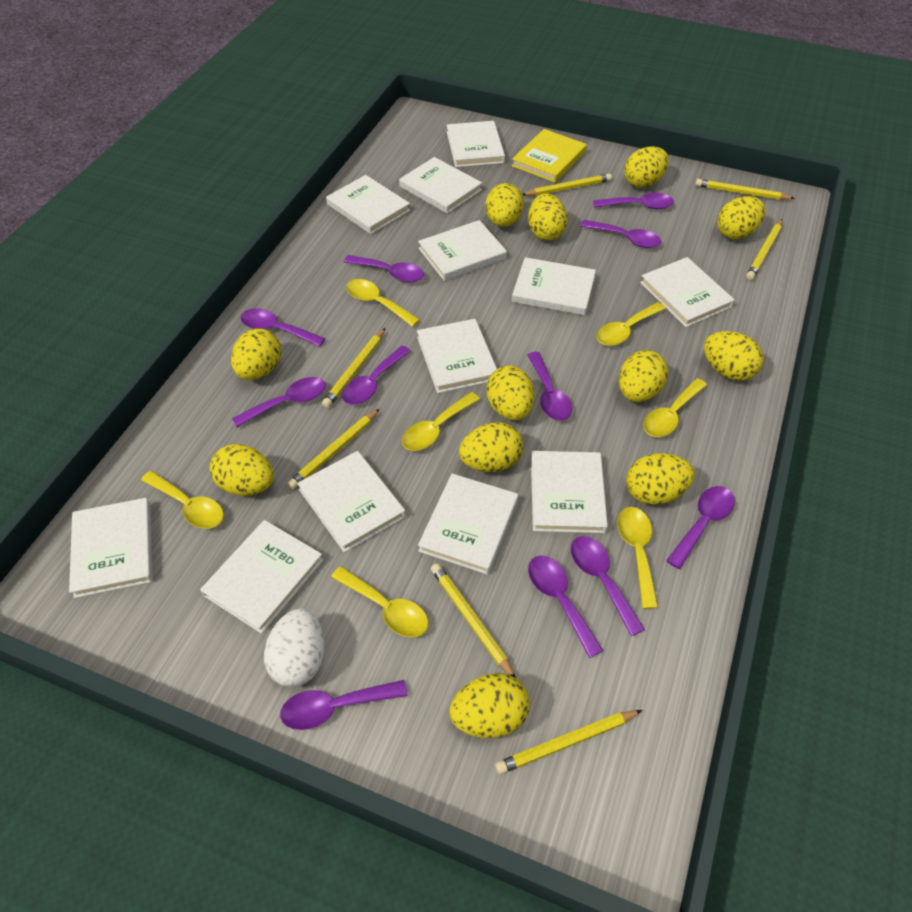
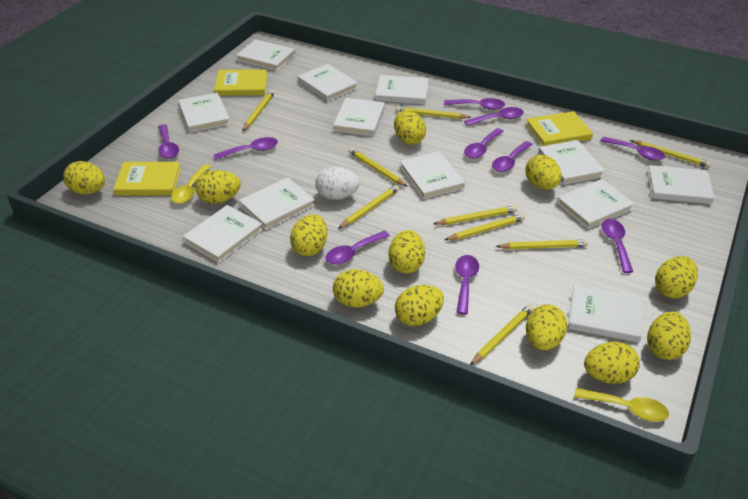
purple spoon: [232,377,326,427] [241,308,325,347] [280,680,408,730] [342,346,411,405] [344,255,424,282] [527,352,572,421] [528,555,603,658] [571,536,645,636] [580,220,661,248] [593,193,674,209] [666,486,735,569] = 11 -> [158,124,179,159] [214,137,278,160] [325,231,390,265] [444,98,505,110] [455,255,479,314] [464,107,524,126] [464,128,504,158] [492,141,533,172] [600,137,665,161] [601,219,633,273] = 10
yellow book: [512,129,587,183] = 1 -> [113,162,181,195] [214,69,267,96] [526,111,593,146] = 3
yellow pencil: [287,409,380,489] [322,328,385,408] [431,563,516,678] [495,710,642,774] [522,174,612,196] [695,179,795,200] [746,219,782,280] = 7 -> [242,90,275,131] [338,185,400,229] [349,148,408,187] [395,106,471,119] [433,205,517,225] [445,214,525,240] [470,304,533,365] [496,240,588,249] [630,140,711,168] = 9
yellow spoon: [141,471,224,529] [331,566,428,637] [346,279,420,327] [402,392,480,451] [596,302,666,346] [617,507,658,609] [643,378,707,437] = 7 -> [171,164,211,204] [574,388,669,422] = 2

